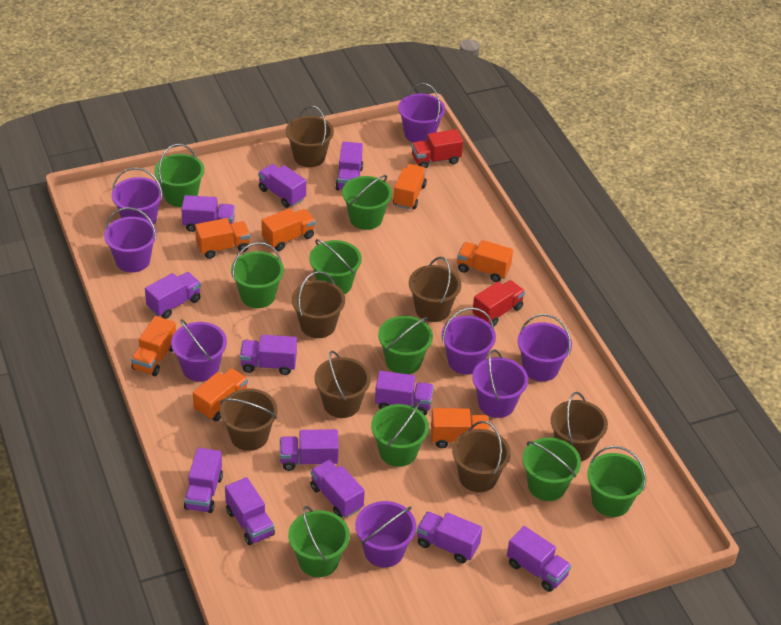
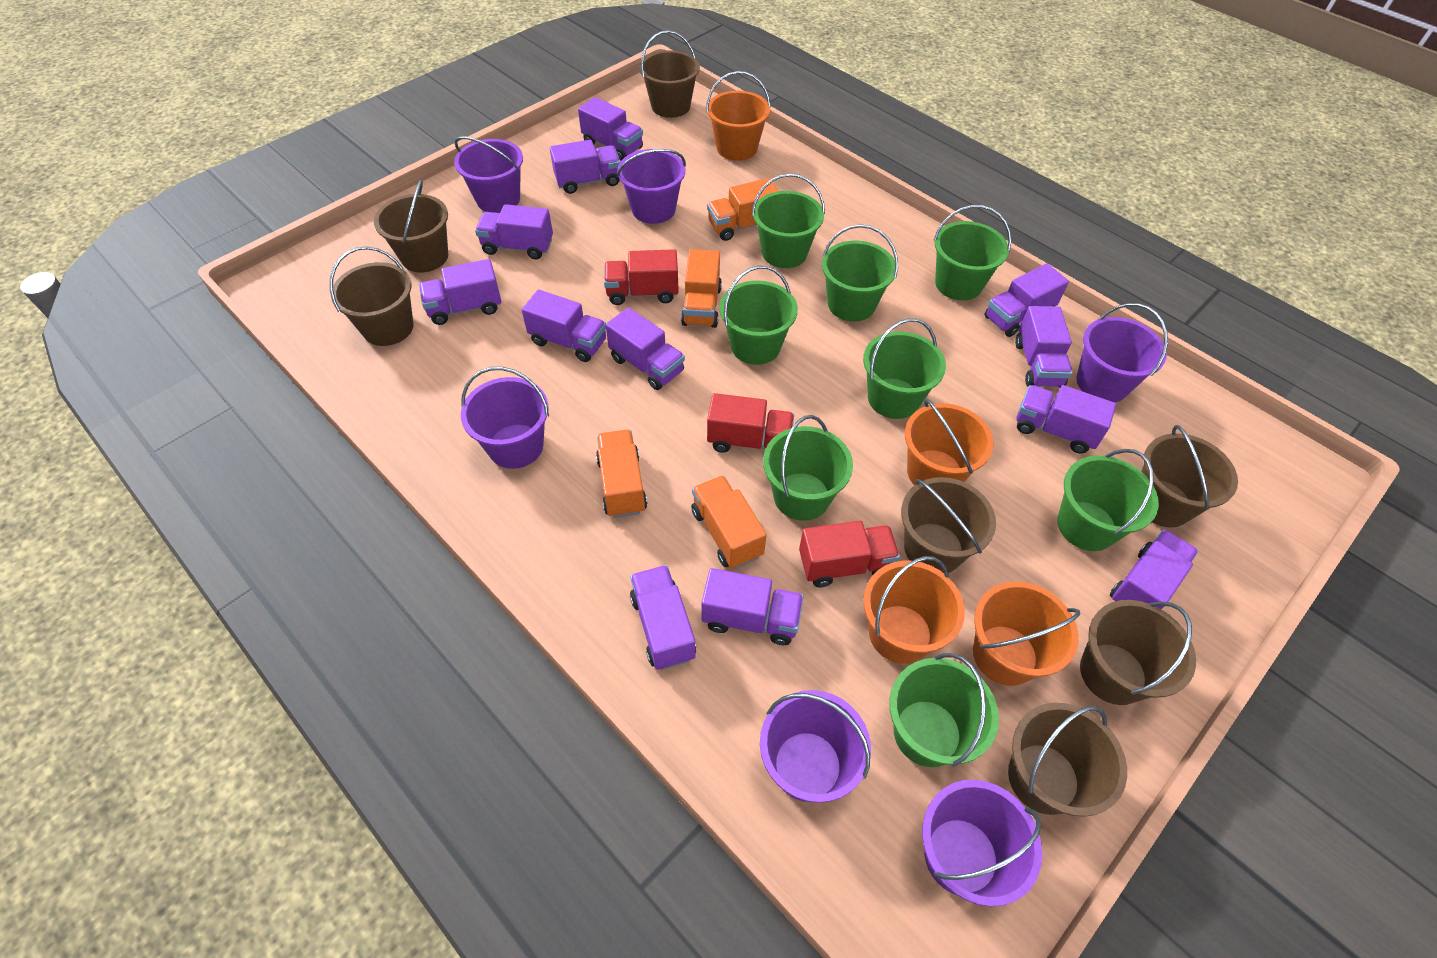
green bucket: [154,144,204,207] [231,242,284,308] [288,506,350,577] [309,239,362,295] [342,175,392,230] [371,402,429,467] [378,316,433,374] [522,437,581,501] [587,446,646,517] = 9 -> [719,266,798,365] [752,173,825,268] [763,415,853,521] [822,224,898,322] [863,318,946,419] [889,653,999,767] [933,205,1011,301] [1057,449,1159,551] = 8
orange bucket: none = 0 -> [706,71,771,161] [863,556,965,664] [905,398,994,486] [973,581,1080,686] = 4
orange truck: [131,316,176,376] [193,368,248,421] [195,218,250,259] [261,208,315,251] [393,164,427,209] [431,408,490,448] [457,240,513,282] = 7 -> [596,430,647,518] [681,249,722,328] [691,475,767,569] [707,178,779,241] = 4
purple bucket: [104,207,157,272] [112,168,163,225] [171,319,227,382] [355,501,416,568] [398,83,445,142] [441,307,496,375] [472,349,528,418] [517,314,572,382] = 8 -> [454,136,523,213] [461,367,549,469] [617,149,686,224] [760,690,871,803] [922,780,1042,907] [1076,303,1168,402] = 6
red truck: [411,129,463,168] [472,280,525,326] = 2 -> [604,249,679,305] [707,393,794,453] [799,521,900,588] = 3

